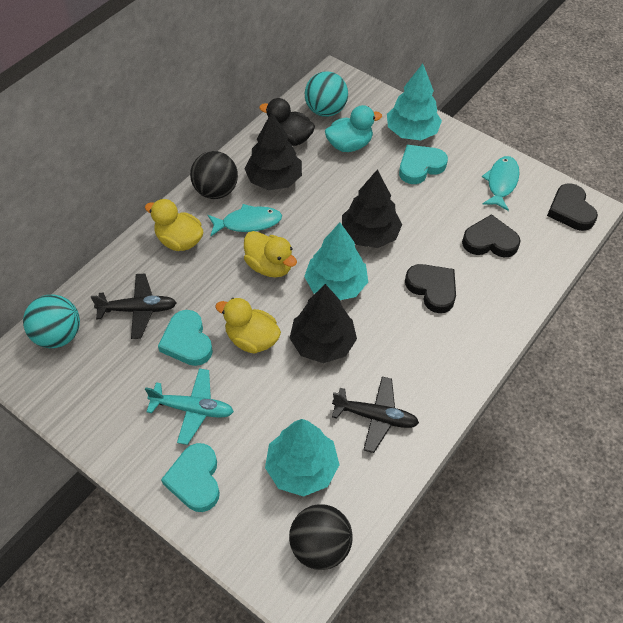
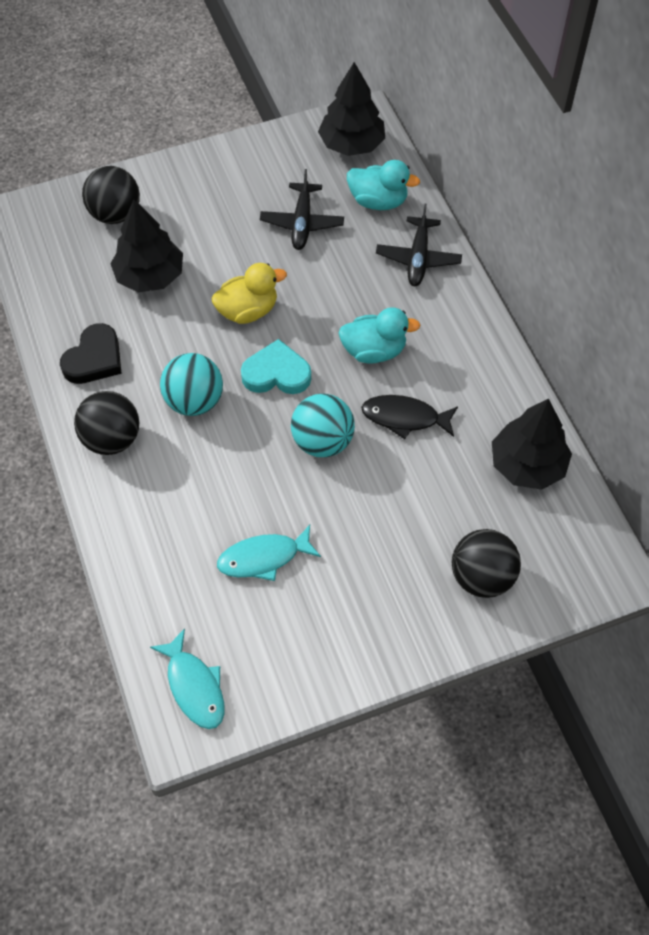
black ball: [190,151,238,199] [289,504,353,570] = 2 -> [74,391,139,455] [82,166,140,224] [452,529,521,598] = 3
black duck: [259,98,315,146] = 1 -> none = 0
black fish: none = 0 -> [361,395,458,439] = 1
black heart: [405,264,456,313] [462,214,521,257] [547,183,598,231] = 3 -> [60,323,122,384] = 1
turquoise duck: [325,105,382,152] = 1 -> [339,307,420,364] [347,160,420,210] = 2
turquoise heart: [158,310,213,366] [161,443,220,512] [399,145,448,184] = 3 -> [241,339,311,394] = 1
turquoise plane: [145,368,234,445] = 1 -> none = 0
turquoise tree: [265,419,339,497] [304,223,368,300] [387,64,442,140] = 3 -> none = 0
yellow duck: [145,199,203,251] [215,298,281,354] [244,231,297,278] = 3 -> [212,263,287,324] = 1

